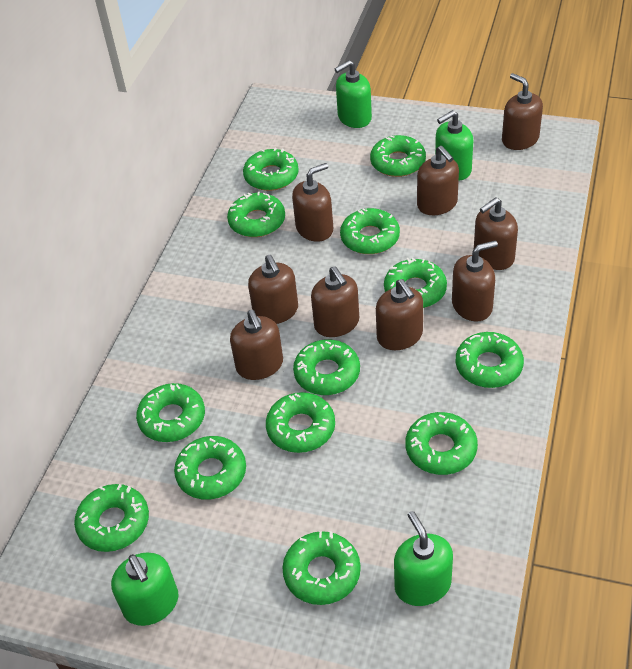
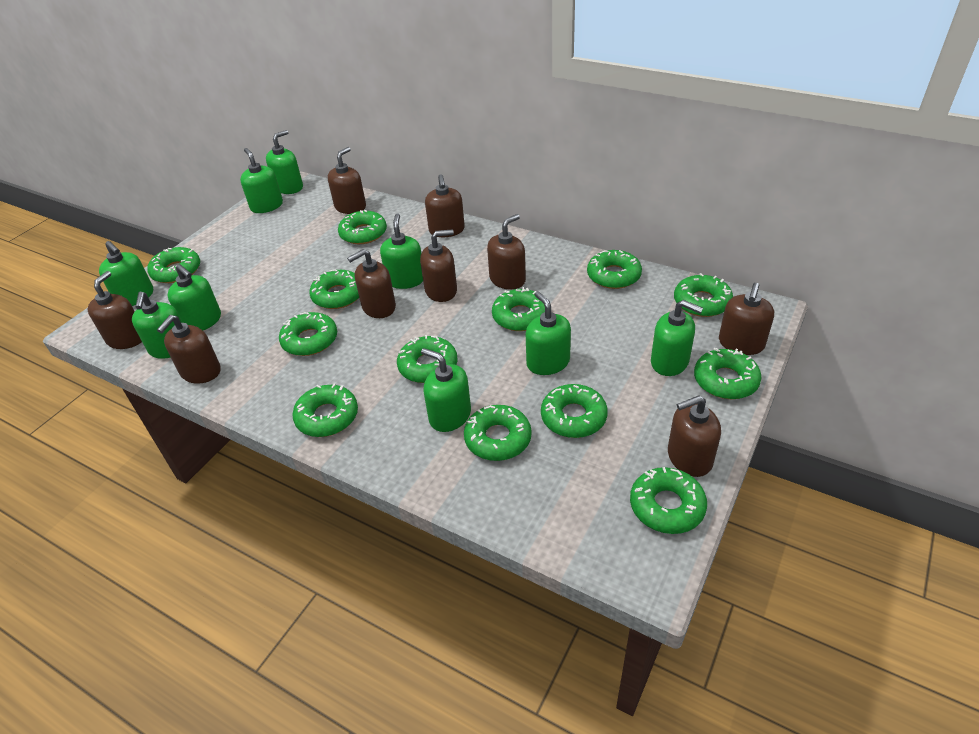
green soap dispenser: [111,553,178,626] [335,60,372,128] [394,511,453,606] [435,110,473,181] = 4 -> [99,241,153,306] [132,292,182,359] [168,264,221,330] [240,148,283,213] [266,130,303,194] [380,213,423,289] [421,348,471,432] [526,291,571,375] [651,300,703,376] = 9

